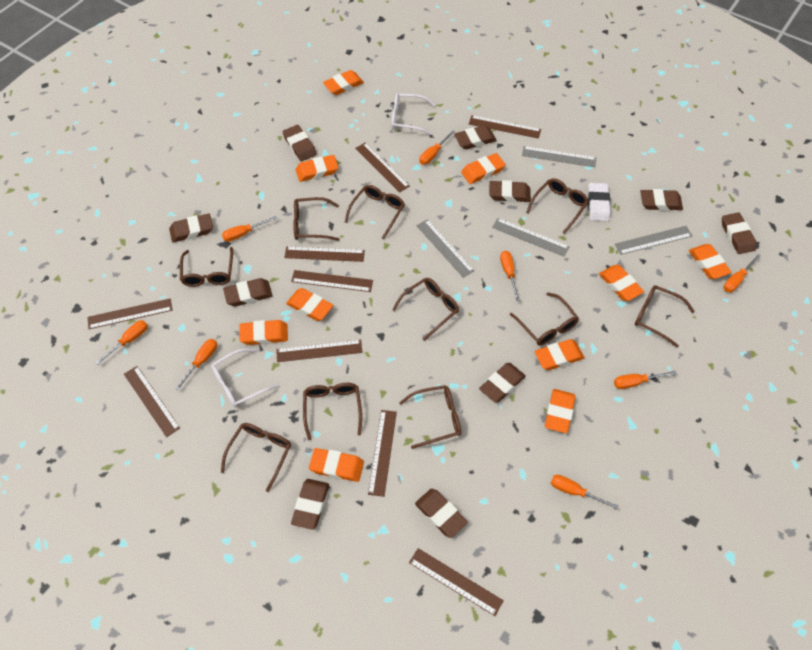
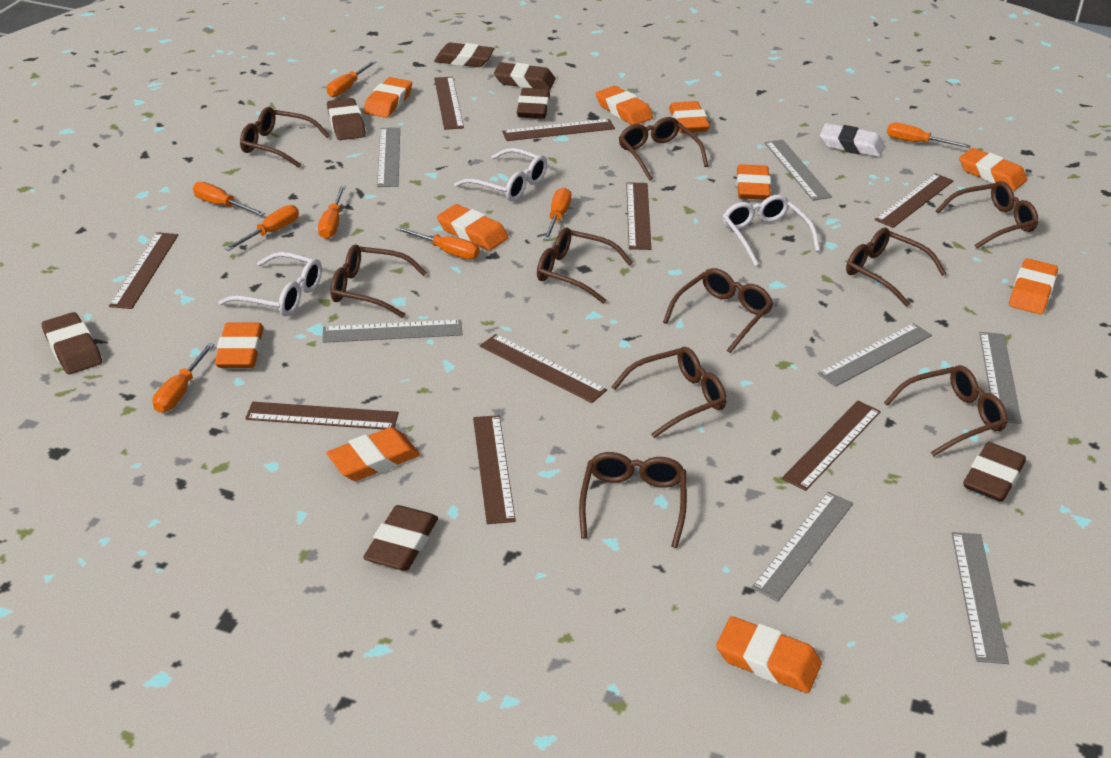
brown eraser: [169,213,213,243] [223,278,273,306] [282,125,317,161] [291,479,329,530] [415,489,468,538] [454,125,497,149] [479,363,526,403] [489,180,531,202] [640,189,683,211] [722,212,756,254] = 10 -> [41,312,102,374] [327,98,366,140] [363,505,438,571] [434,43,495,67] [494,62,555,90] [517,88,550,119] [963,442,1026,502] = 7
grey ruler: [416,219,474,278] [492,218,570,257] [522,146,596,167] [615,226,692,255] = 4 -> [322,320,463,343] [377,127,400,187] [752,492,853,602] [765,140,832,201] [818,323,932,387] [952,532,1009,664] [979,332,1022,424] = 7
white glasses: [211,348,279,407] [392,93,436,135] = 2 -> [218,252,322,316] [454,148,547,201] [723,195,820,266] = 3

